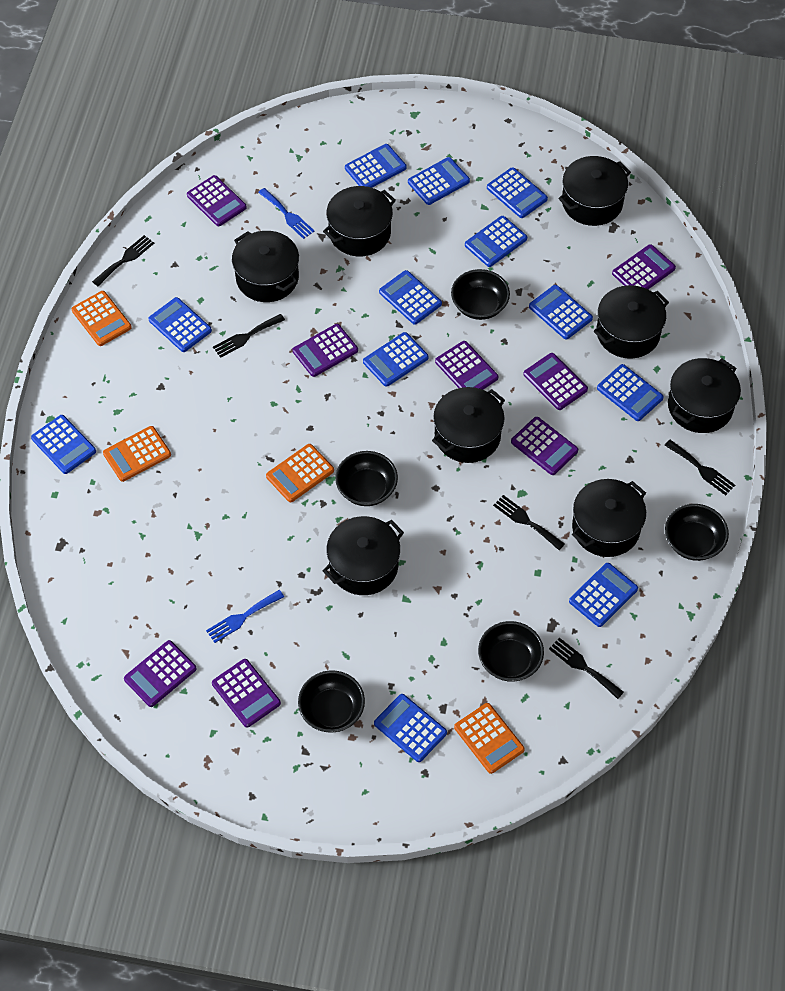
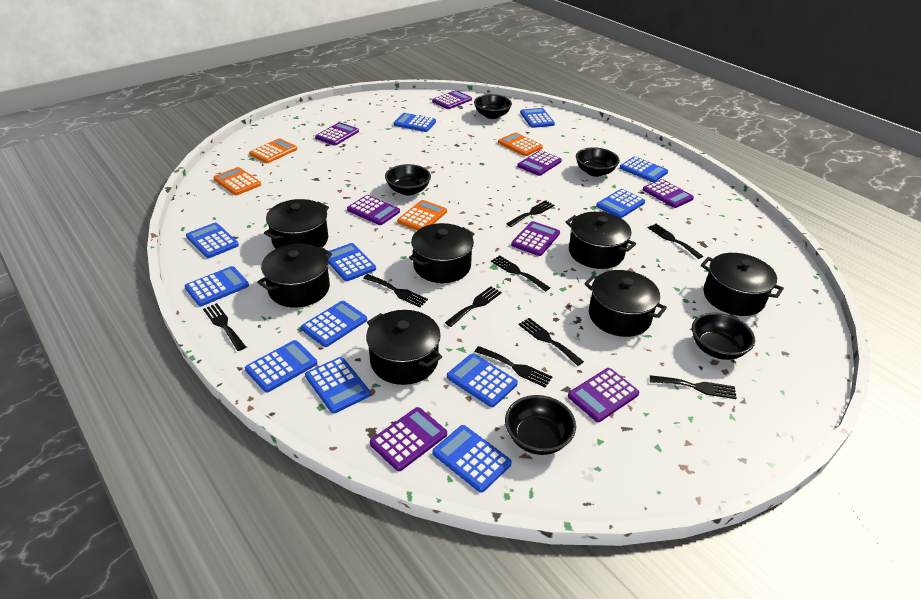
black fork: [92,235,154,286] [213,314,285,358] [493,495,565,550] [549,638,624,699] [664,440,735,495] = 5 -> [203,303,246,351] [363,274,428,307] [445,286,502,327] [474,346,552,387] [491,255,550,292] [506,200,554,227] [519,318,584,366] [648,224,703,259] [650,375,737,399] = 9
black pot: [232,231,299,302] [323,186,396,257] [323,516,404,595] [432,387,505,463] [558,156,631,226] [572,479,646,557] [594,285,669,359] [668,358,741,433] = 8 -> [257,244,332,308] [264,199,329,249] [366,310,442,385] [409,223,474,283] [566,212,636,269] [584,270,667,337] [701,253,784,316] = 7
blue fork: [206,590,284,643] [258,188,315,239] = 2 -> none = 0

